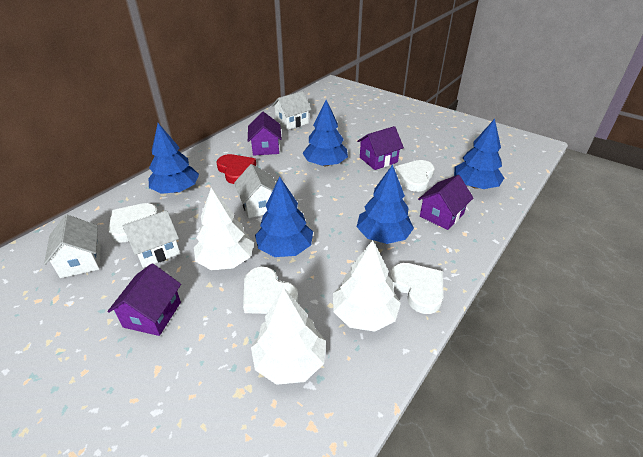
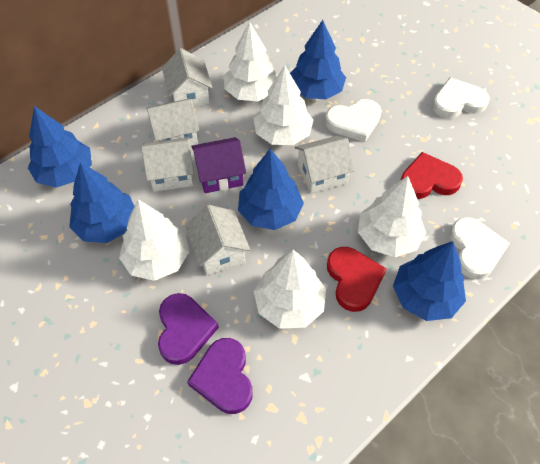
purple heart: none = 0 -> [158,293,219,365] [187,338,253,414] = 2
purple house: [107,263,181,336] [248,112,282,156] [357,126,404,170] [418,175,473,230] = 4 -> [191,137,246,193] = 1
red heart: [216,154,256,184] = 1 -> [327,247,387,312] [400,152,463,199] = 2
white heart: [108,203,158,242] [243,267,298,314] [389,263,443,314] [394,160,434,192] = 4 -> [325,99,382,142] [432,77,490,118] [450,217,510,280] = 3
white house: [44,215,101,278] [123,210,180,268] [234,164,276,218] [272,91,311,130] = 4 -> [141,137,194,192] [146,99,199,146] [162,48,212,107] [185,205,250,275] [295,136,355,194] = 5
white tree: [194,188,254,270] [251,287,326,385] [333,240,401,332] = 3 -> [119,199,189,281] [224,22,278,101] [254,66,313,145] [254,250,326,329] [358,176,426,257] = 5

